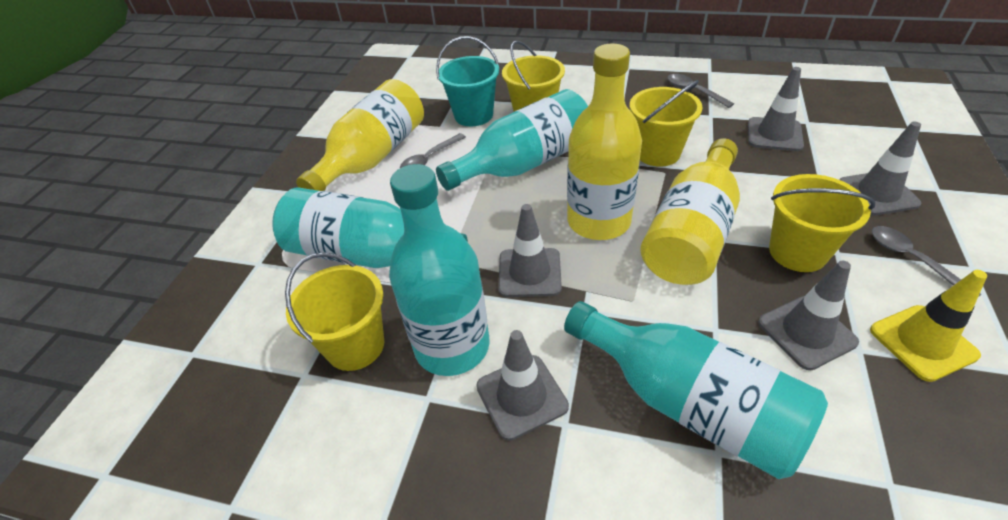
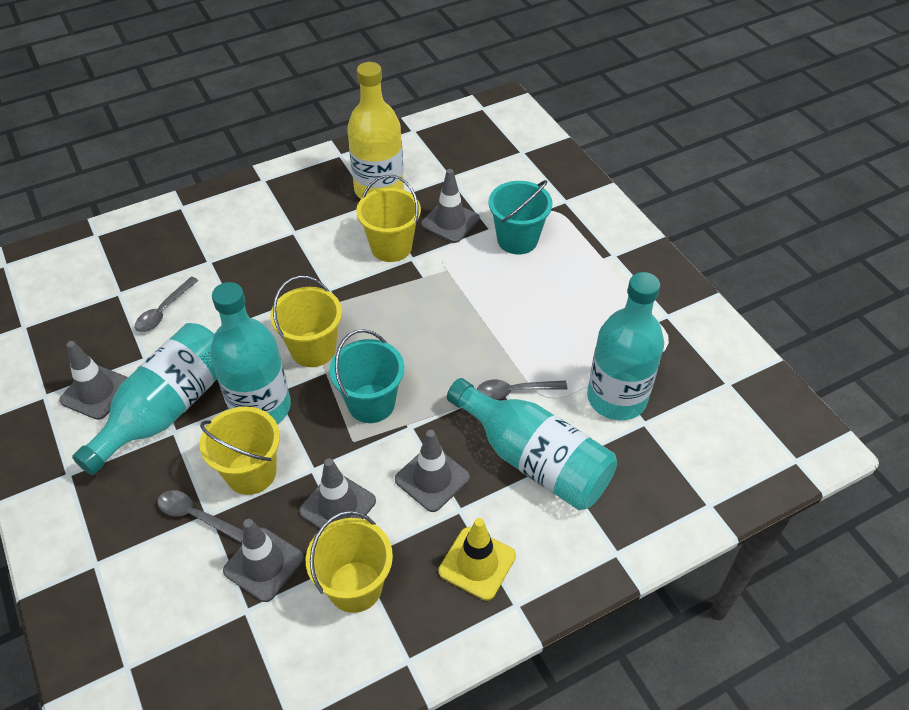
turquoise bucket: [436,36,499,126] = 1 -> [330,329,404,423] [488,180,553,255] = 2
yellow bottle: [296,79,424,191] [567,43,642,240] [640,138,740,285] = 3 -> [347,62,404,199] = 1

